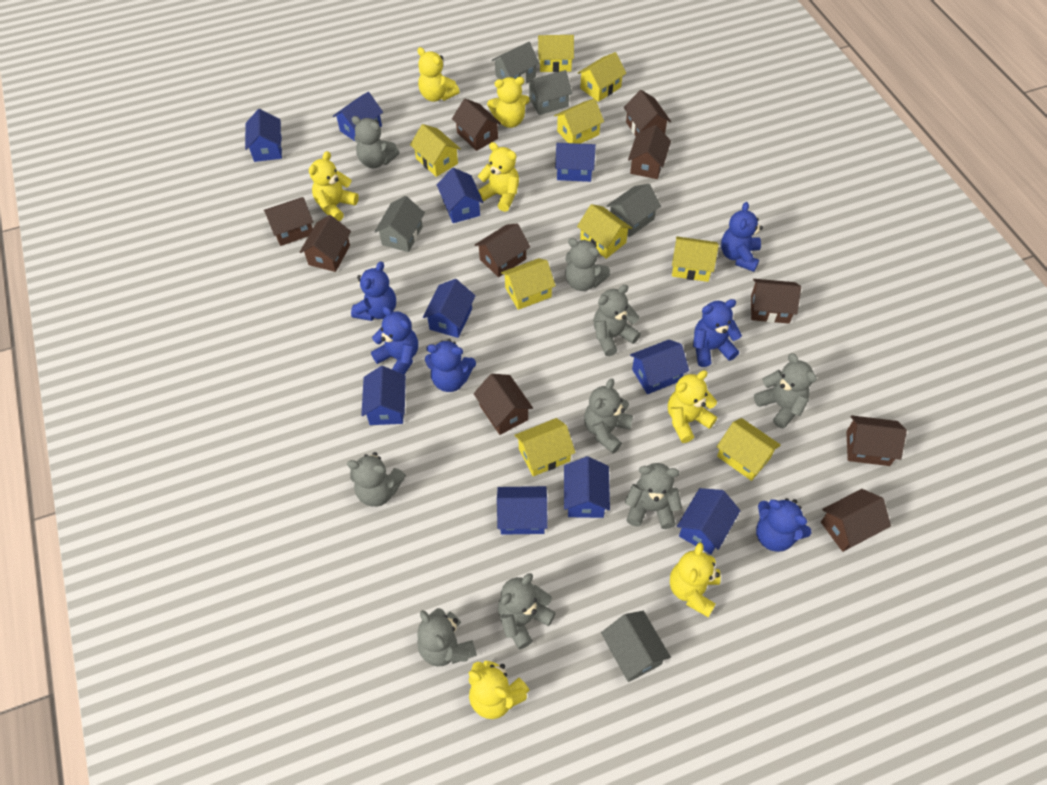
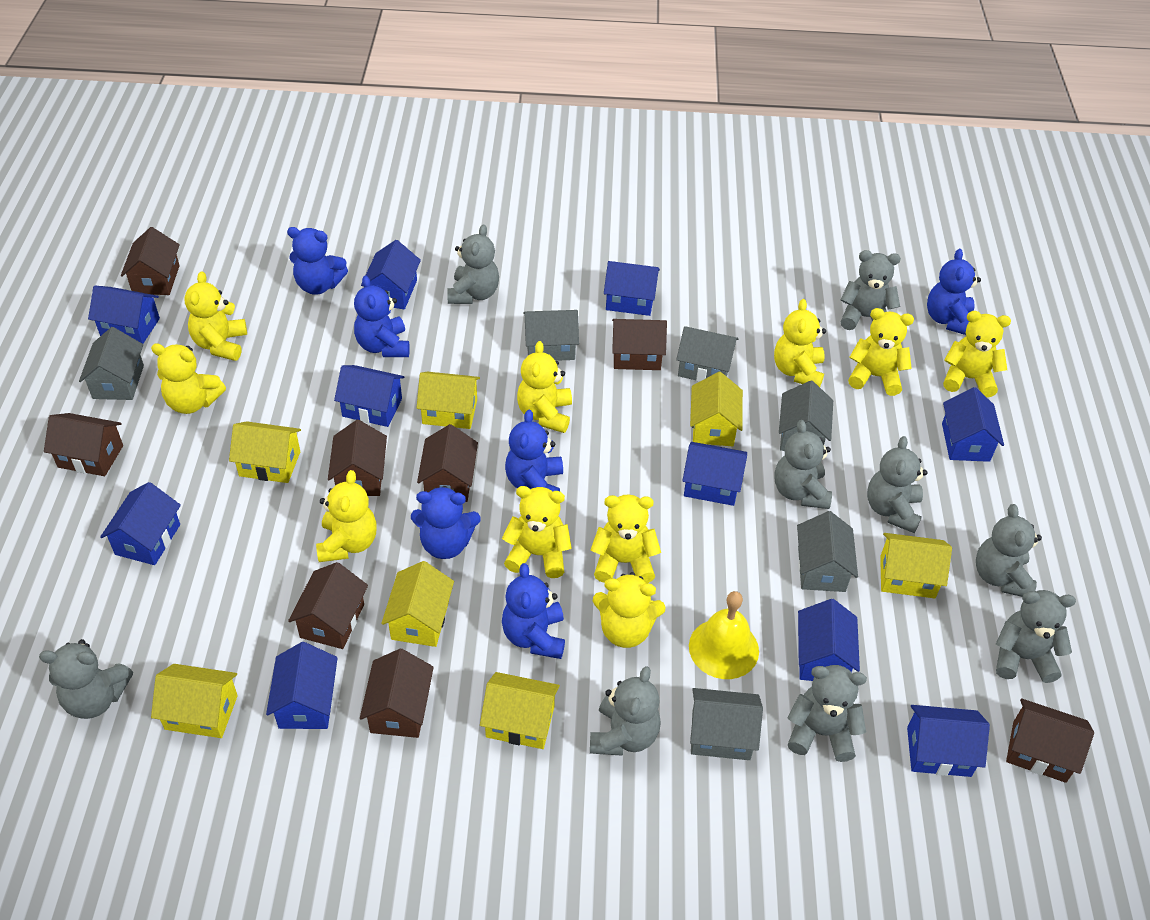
brown house: [264,197,313,246] [300,215,351,272] [452,99,501,151] [473,374,533,435] [475,223,530,277] [624,90,671,136] [628,125,671,179] [751,279,801,324] [821,489,891,552] [846,415,907,466] = 10 -> [44,413,123,476] [121,227,180,295] [288,562,368,649] [328,420,387,496] [360,649,434,738] [417,424,478,502] [612,319,667,370] [1006,699,1094,783] = 8
grey house: [375,196,425,252] [492,42,539,84] [526,70,572,115] [601,611,671,682] [607,184,661,237] = 5 -> [79,327,144,400] [523,310,579,361] [676,326,738,382] [690,688,763,760] [779,381,833,451] [797,511,858,592] = 6
yellow bell: none = 0 -> [689,591,759,679] = 1
yellow house: [410,124,461,177] [501,258,556,310] [514,418,576,476] [538,35,574,72] [554,99,604,144] [577,204,632,259] [578,52,626,102] [672,236,719,282] [717,418,781,481] = 9 -> [151,664,238,738] [229,421,301,483] [381,561,454,647] [417,372,480,429] [480,672,560,749] [690,372,743,446] [880,533,952,598] = 7
yellow teddy bear: [309,151,359,221] [417,47,460,102] [469,661,529,719] [478,142,519,212] [487,77,530,128] [668,370,717,443] [670,542,721,617] = 7 -> [151,343,226,414] [185,271,247,361] [316,470,377,562] [502,486,572,578] [517,341,572,433] [590,494,661,583] [593,572,666,648] [774,299,826,387] [848,308,914,396] [943,311,1011,397] = 10

